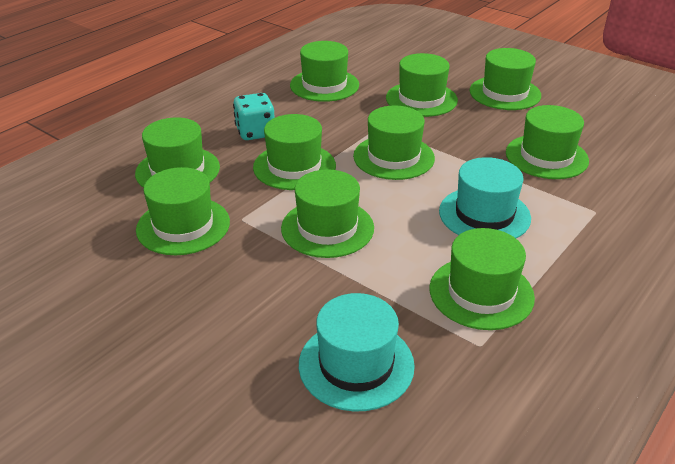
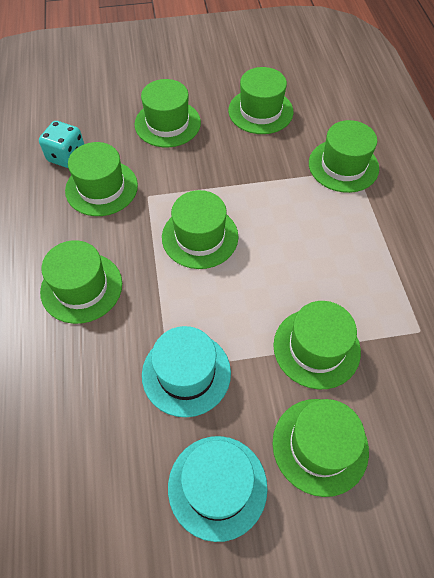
green hat: [135,117,220,188] [136,167,230,255] [253,114,336,190] [281,169,374,258] [290,41,359,102] [353,106,435,180] [386,53,458,117] [429,228,535,330] [470,48,541,110] [506,105,589,179] = 10 -> [40,240,122,324] [65,142,138,216] [135,79,201,147] [162,190,238,269] [228,67,293,134] [273,301,361,390] [273,399,369,497] [309,120,379,193] = 8

